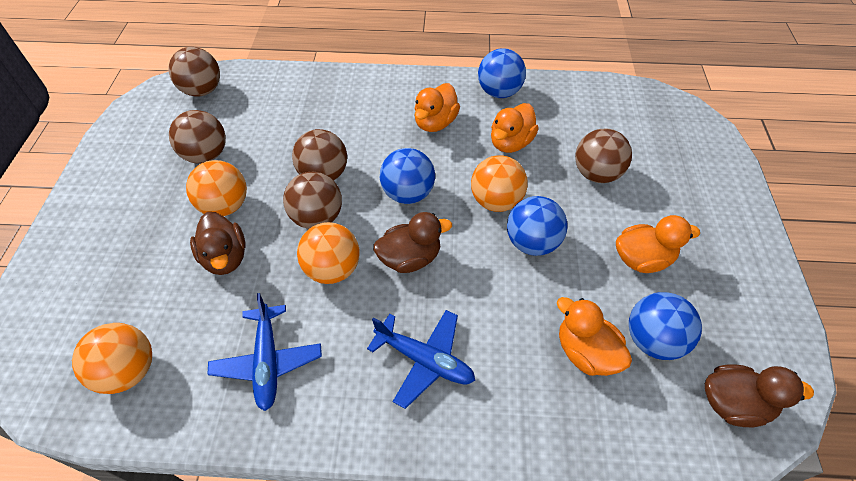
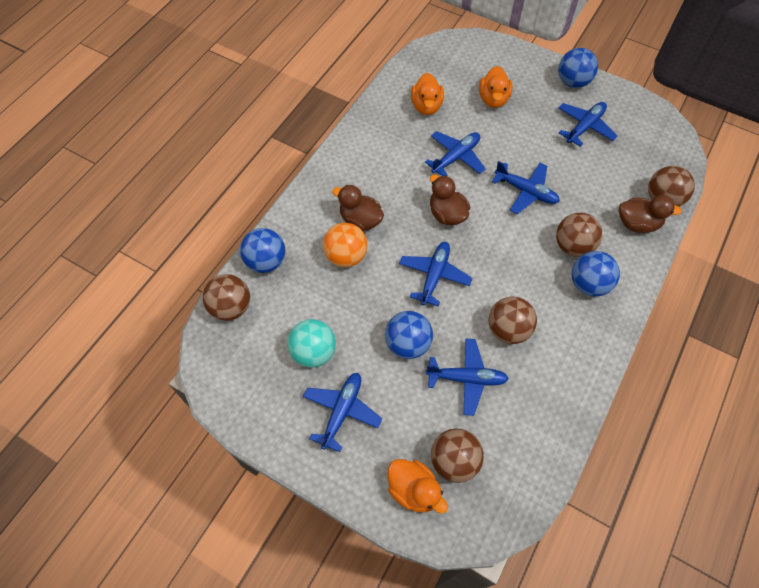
blue plane: [207,293,322,411] [367,310,475,409] = 2 -> [303,373,382,452] [399,242,473,307] [425,131,486,176] [426,339,509,416] [492,161,560,214] [558,102,618,147] = 6
orange ball: [72,323,152,394] [186,160,247,216] [297,222,359,284] [471,155,528,212] = 4 -> [323,223,367,267] = 1
orange duck: [415,83,460,132] [491,103,539,153] [557,297,632,376] [616,215,700,273] = 4 -> [387,459,448,513] [411,73,444,115] [479,66,513,108] = 3
turquoise ball: none = 0 -> [287,319,336,367] = 1

